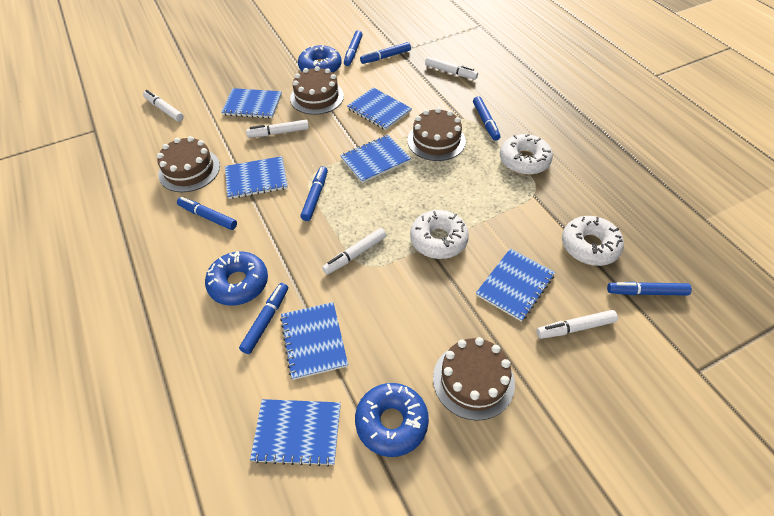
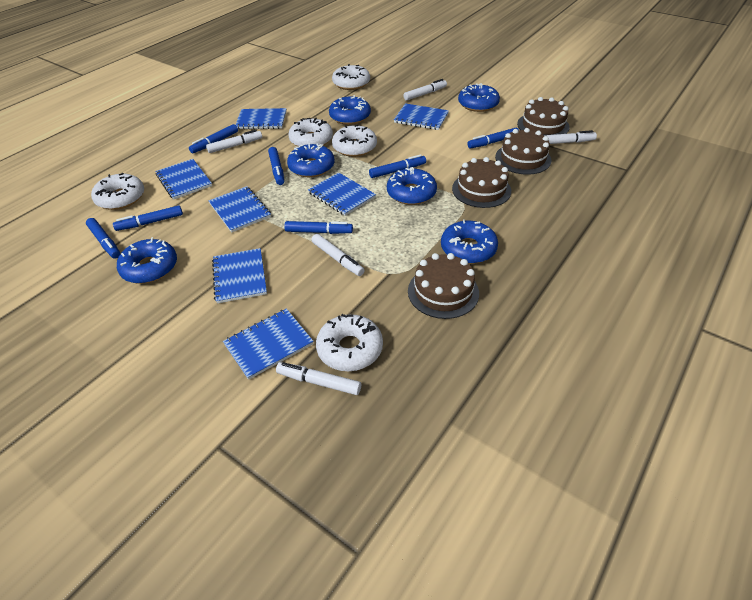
blue donut: [205,251,268,306] [298,45,342,73] [355,383,429,457] = 3 -> [117,237,177,284] [287,143,334,177] [329,95,371,125] [387,167,437,205] [441,219,498,264] [458,83,500,112] = 6
white donut: [410,210,469,259] [500,134,553,175] [562,216,624,266] = 3 -> [91,173,144,210] [288,118,333,147] [316,314,383,371] [332,64,370,90] [332,125,377,157] = 5

